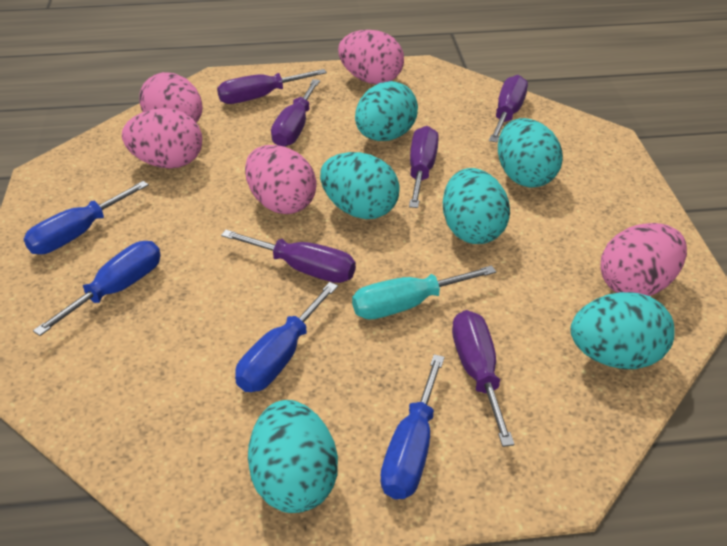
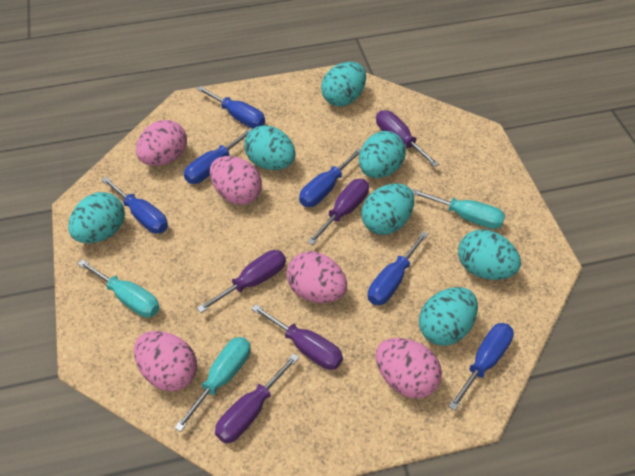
blue screwdriver: [24,181,149,254] [33,241,161,336] [235,282,338,392] [380,354,445,499] = 4 -> [102,177,168,234] [184,128,252,184] [197,86,265,129] [299,148,361,207] [368,231,429,305] [448,323,514,410] = 6
purple screwdriver: [217,69,327,104] [221,230,356,283] [271,79,320,147] [409,126,439,208] [452,310,515,447] [489,75,528,142] = 6 -> [197,250,286,313] [215,353,299,443] [251,304,343,370] [307,179,369,245] [376,110,439,167] = 5
turquoise egg: [248,400,338,513] [320,152,400,219] [355,81,418,141] [443,168,510,244] [498,118,563,188] [570,292,675,369] = 6 -> [68,192,125,243] [244,125,296,170] [321,62,366,107] [359,131,406,178] [361,183,414,235] [419,287,478,346] [458,229,521,280] = 7
turquoise screwdriver: [352,265,496,319] = 1 -> [78,259,160,317] [174,337,251,432] [412,189,505,229] = 3

